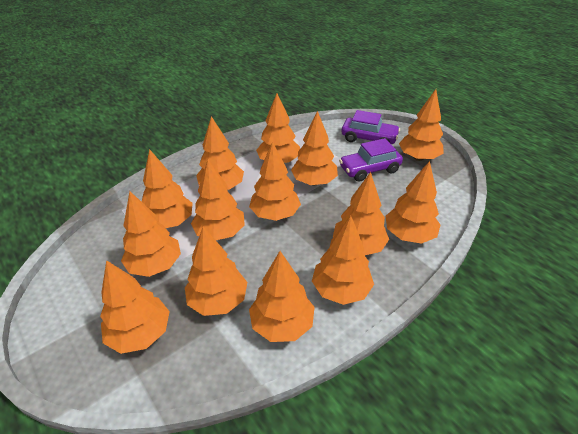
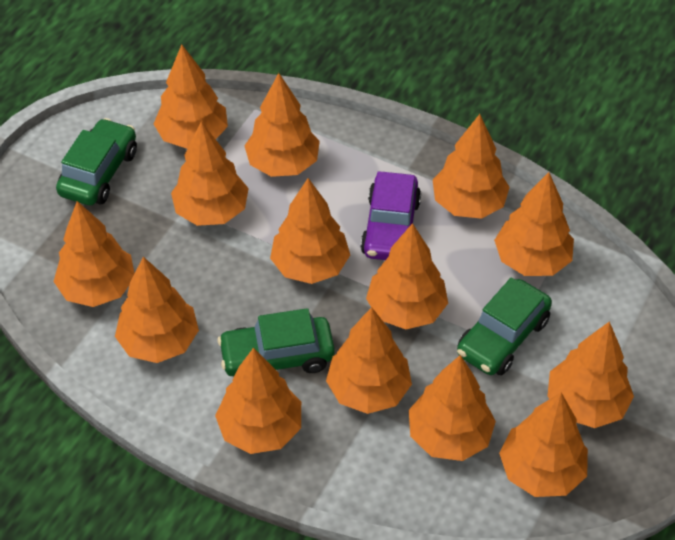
green car: none = 0 -> [56,118,137,206] [217,308,335,376] [457,277,552,375] = 3
purple car: [339,138,403,182] [342,110,400,144] = 2 -> [361,171,421,260] = 1

